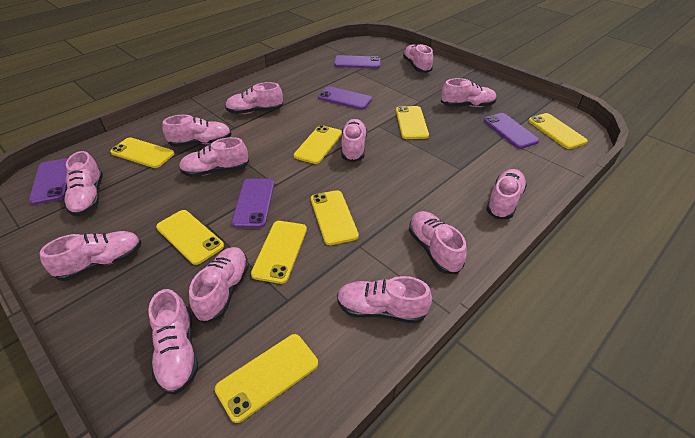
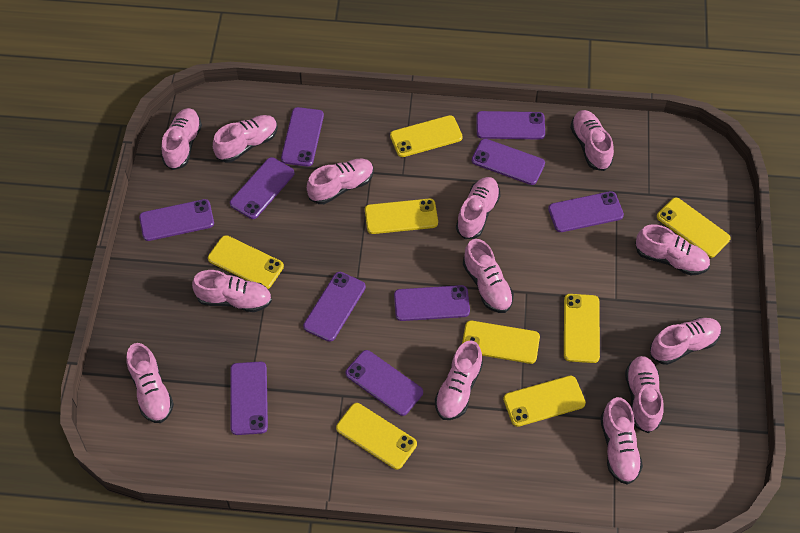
purple phone: [29,158,68,205] [231,179,274,228] [318,86,372,110] [334,55,381,68] [484,113,539,149] = 5 -> [139,199,214,241] [230,157,294,219] [230,362,268,435] [281,107,324,167] [303,272,366,342] [345,350,423,416] [394,285,470,321] [472,139,545,185] [476,111,545,140] [548,191,624,232] = 10

